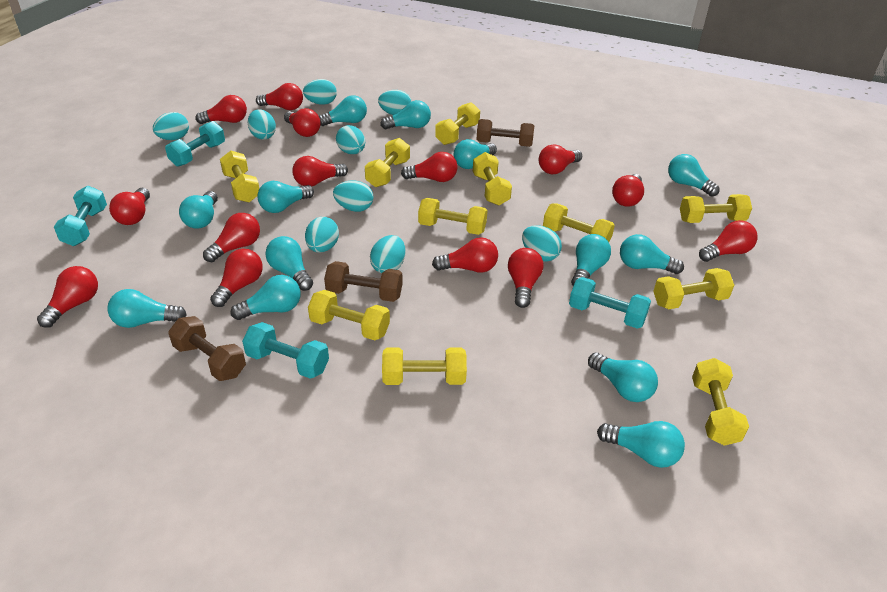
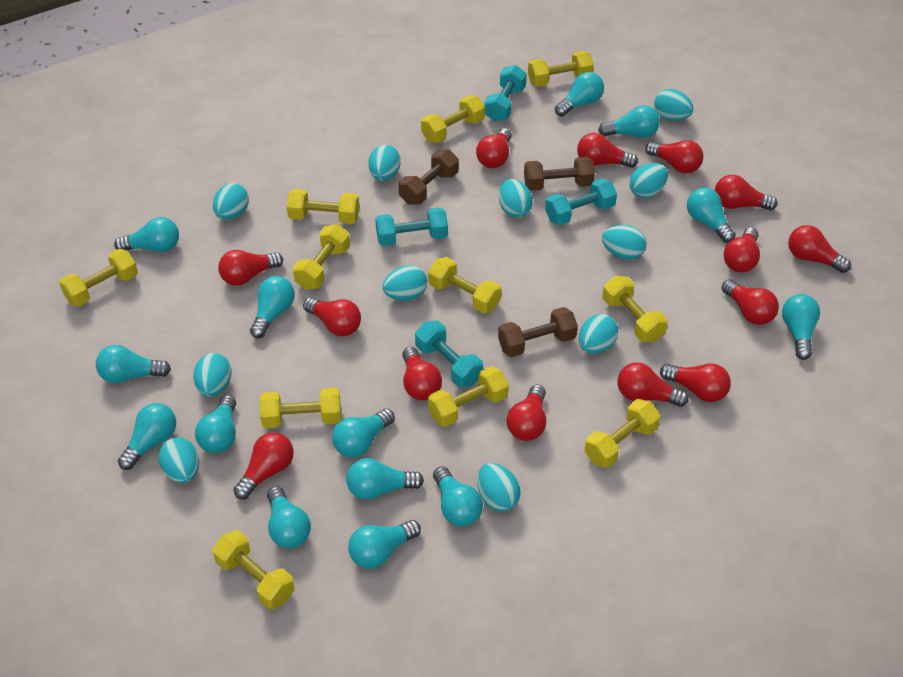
turquoise egg: [153,112,189,140] [248,109,276,140] [303,79,337,105] [305,217,339,252] [333,180,374,212] [336,125,365,154] [370,235,405,273] [378,90,412,115] [522,225,562,262] = 9 -> [158,437,199,483] [193,353,232,397] [213,183,249,220] [368,145,401,181] [383,265,427,301] [477,463,520,512] [499,179,533,218] [579,314,618,354] [602,225,647,260] [629,163,668,198] [654,89,693,121] = 11
turquoise light bulb: [107,289,187,328] [179,191,218,229] [231,275,301,320] [257,181,314,213] [265,236,313,291] [319,95,367,126] [380,100,431,130] [454,139,497,169] [571,234,611,286] [588,353,658,402] [597,421,685,468] [620,234,684,274] [668,154,719,197] = 13 -> [96,345,171,383] [114,217,179,252] [118,403,176,470] [195,395,236,453] [250,276,295,338] [267,486,311,548] [332,409,395,457] [346,458,424,500] [348,520,421,569] [433,466,483,527] [555,72,604,117] [598,105,660,138] [687,188,736,243] [782,294,820,360] = 14

